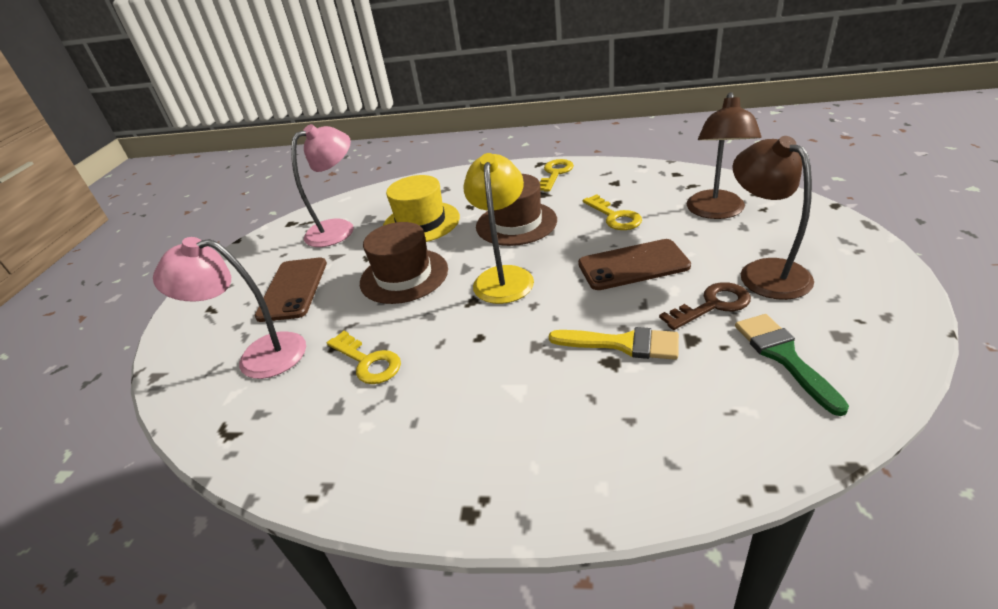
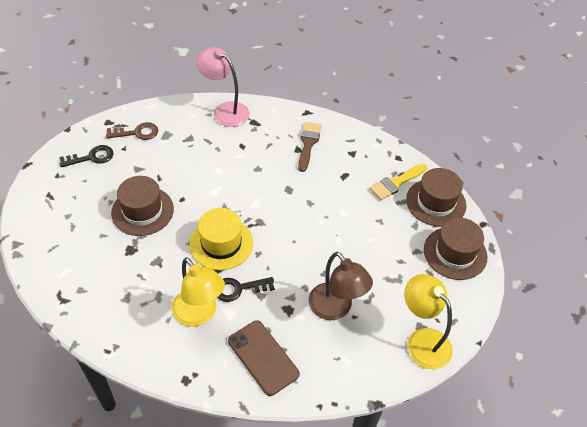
black key: none = 0 -> [59,145,114,167] [217,277,275,302] = 2
brown brush: none = 0 -> [298,122,322,172] = 1
brown hat: [360,222,448,304] [476,174,557,246] = 2 -> [111,176,174,236] [406,168,466,227] [424,218,488,280] = 3
brown lamp: [687,92,761,219] [732,136,814,300] = 2 -> [309,252,373,320] = 1
brown phone: [255,258,327,322] [578,239,691,290] = 2 -> [228,320,300,396] = 1
green brush: [735,314,849,416] = 1 -> none = 0
pink lamp: [153,237,306,379] [291,124,354,247] = 2 -> [196,47,249,127] = 1
yellow key: [327,331,401,384] [540,159,574,192] [583,194,642,230] = 3 -> none = 0
yellow lamp: [463,153,534,304] = 1 -> [172,257,225,326] [404,274,453,369] = 2

